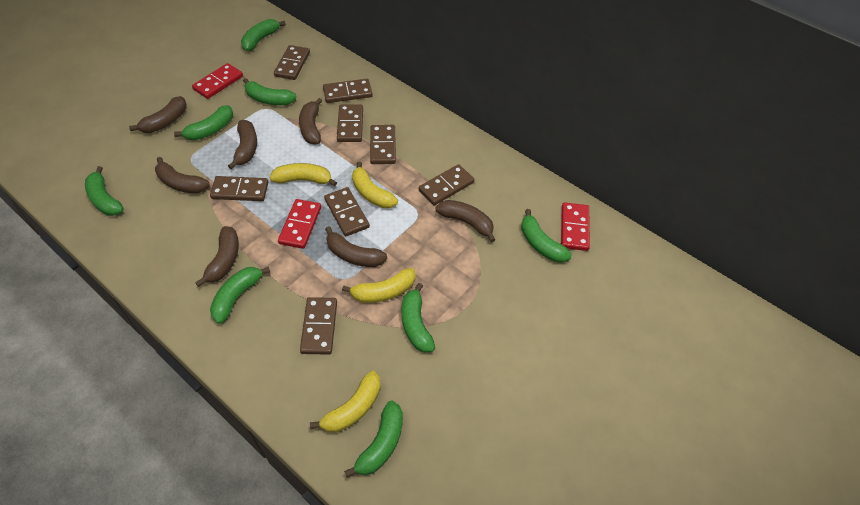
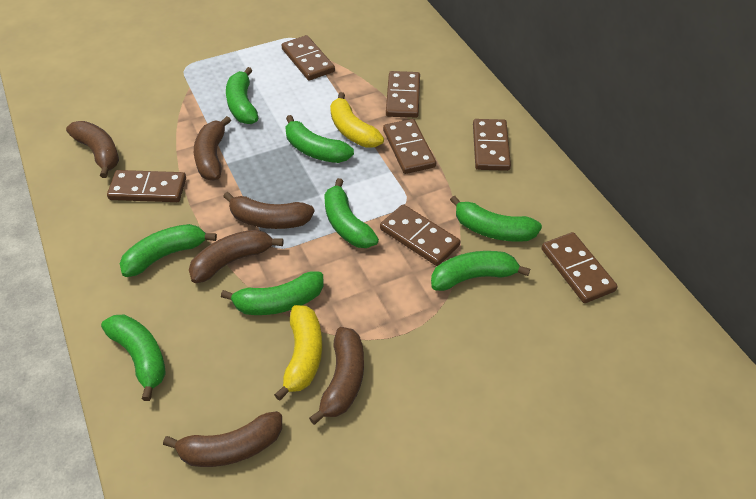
brown banana: [129,96,187,133] [155,157,209,193] [195,226,239,287] [228,120,257,169] [299,98,322,144] [325,226,387,267] [436,200,495,242] = 7 -> [66,121,119,178] [163,411,282,467] [189,229,283,283] [194,116,231,181] [223,192,315,229] [309,327,364,425] = 6
brown domino: [210,176,268,201] [274,45,310,80] [300,297,337,355] [323,79,373,103] [324,187,370,236] [337,105,363,142] [370,125,396,164] [419,164,474,205] = 8 -> [107,170,186,202] [281,35,335,80] [380,204,460,266] [383,119,436,174] [386,71,420,118] [473,119,511,171] [542,232,617,303] = 7
red domino: [192,63,243,99] [278,199,321,249] [561,202,590,251] = 3 -> none = 0
yellow banana: [270,163,337,186] [310,371,381,433] [342,268,416,303] [352,162,398,208] = 4 -> [274,305,322,401] [330,92,384,148] = 2

